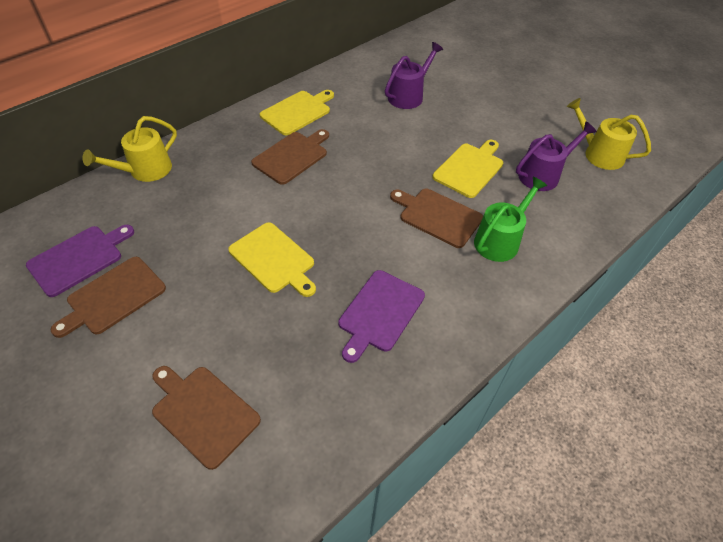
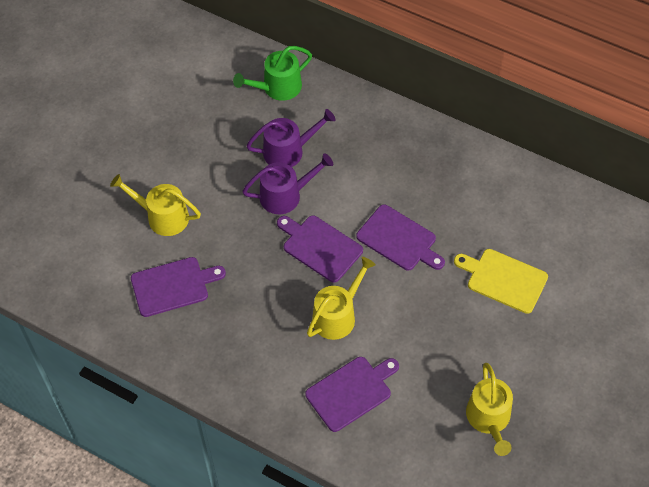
brown cutting board: [51,257,166,338] [152,366,261,470] [251,129,329,185] [390,189,483,248] = 4 -> none = 0
purple cutting board: [26,225,134,297] [339,270,425,363] = 2 -> [131,257,226,317] [277,215,363,283] [305,357,399,432] [356,204,445,271] = 4
yellow cutting board: [228,222,316,297] [260,90,334,135] [433,140,503,198] = 3 -> [454,249,548,314] = 1
yellow watering can: [83,116,177,182] [567,98,651,170] = 2 -> [110,174,201,236] [307,257,376,340] [466,363,513,456] = 3

